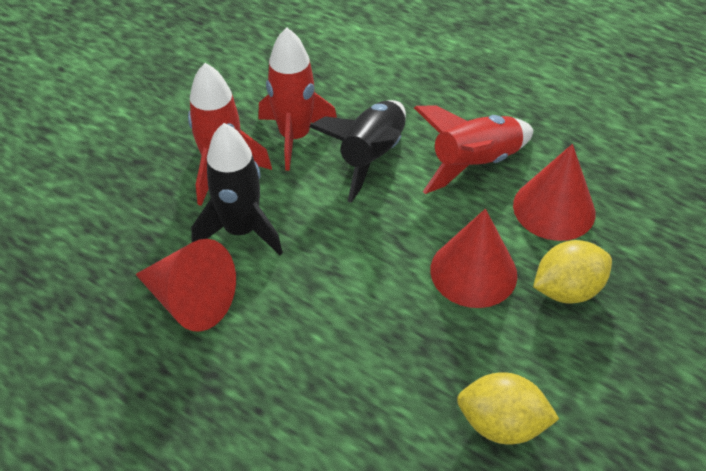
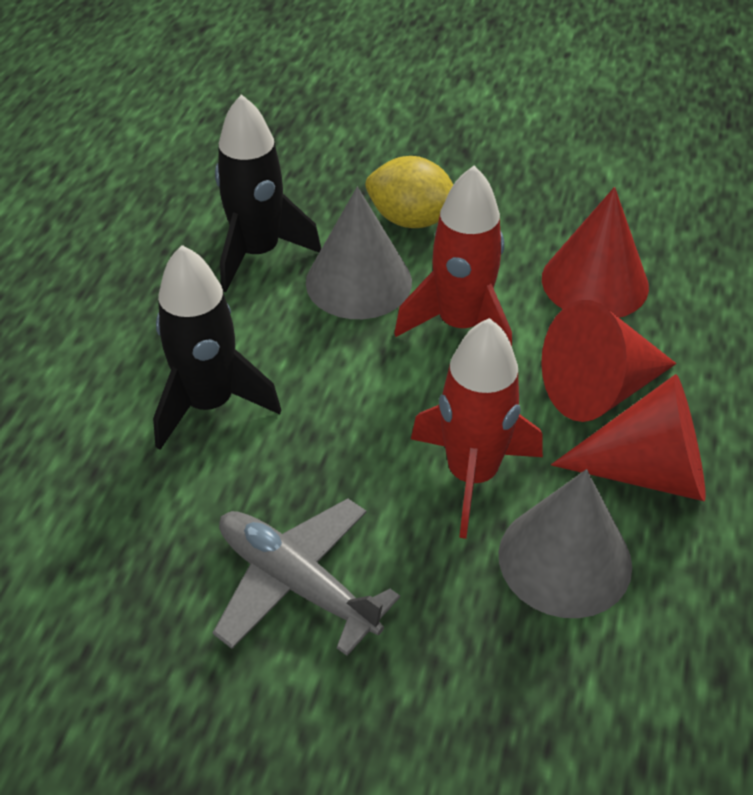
grey cone: none = 0 -> [306,187,412,319] [499,469,632,618] = 2
grey plane: none = 0 -> [213,498,400,656] = 1
red rocket: [188,63,272,206] [258,28,337,171] [414,106,534,194] = 3 -> [394,166,512,346] [411,318,543,539] = 2
yellow lemon: [457,372,559,444] [533,240,612,303] = 2 -> [365,156,453,228] = 1

